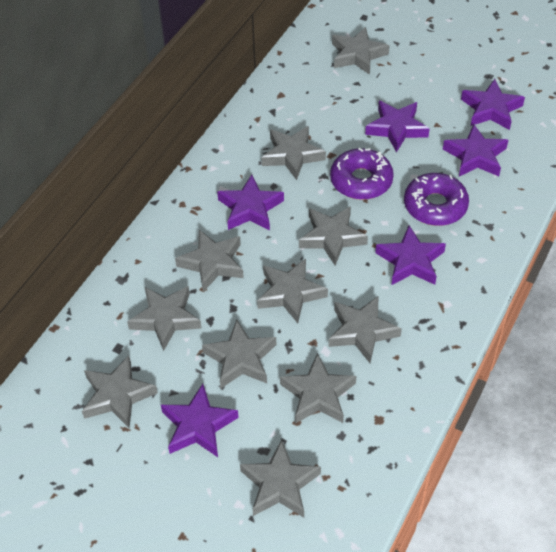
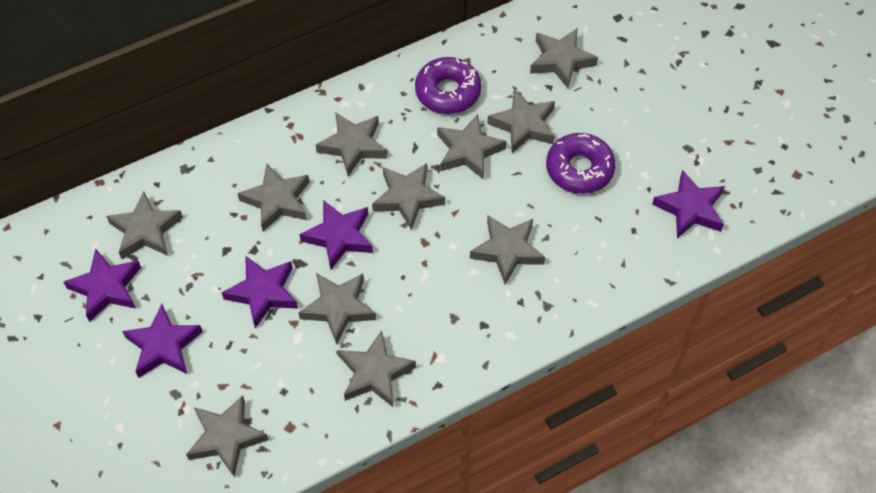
purple star: [161,384,239,457] [217,174,284,231] [365,101,430,153] [375,226,446,285] [443,124,508,177] [461,79,525,130] = 6 -> [63,249,141,322] [122,304,203,378] [222,256,298,328] [299,200,373,270] [652,170,725,238] = 5

